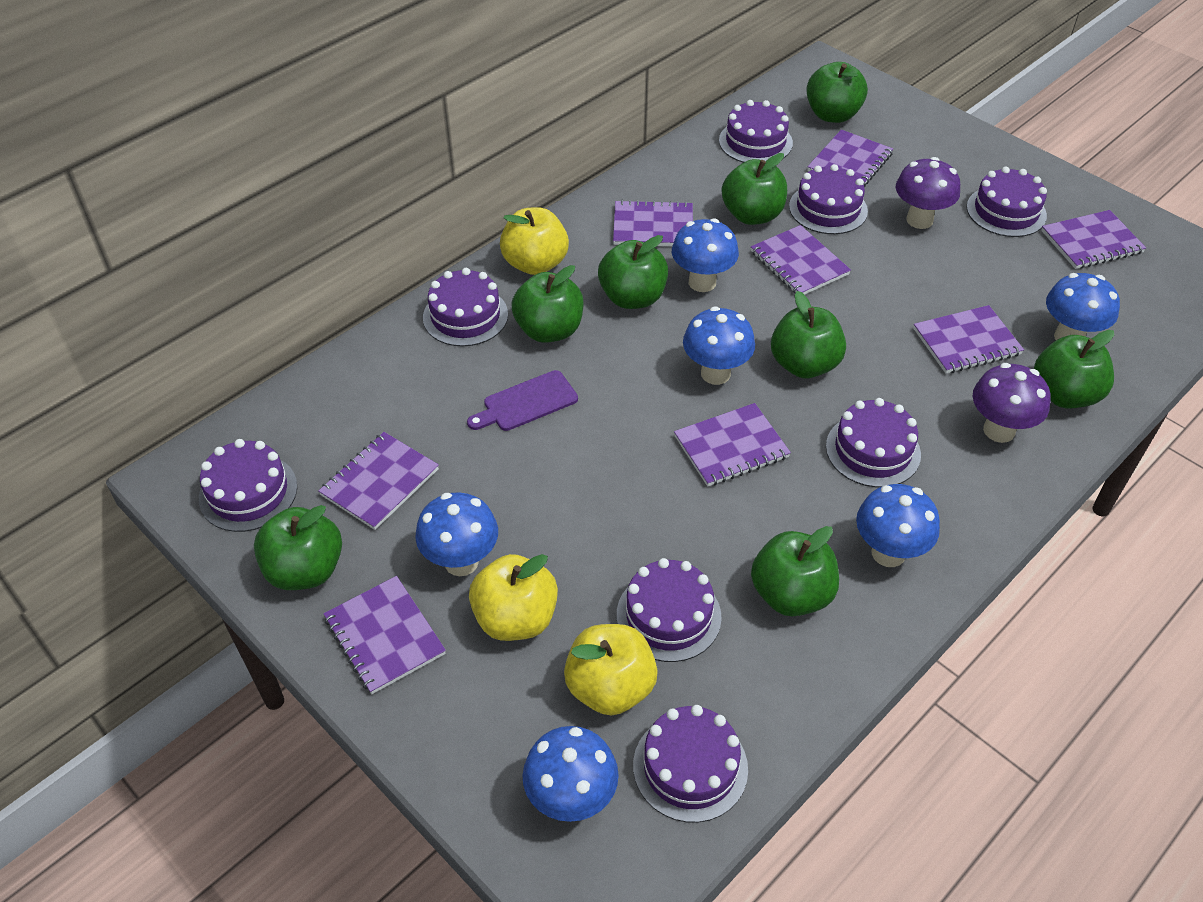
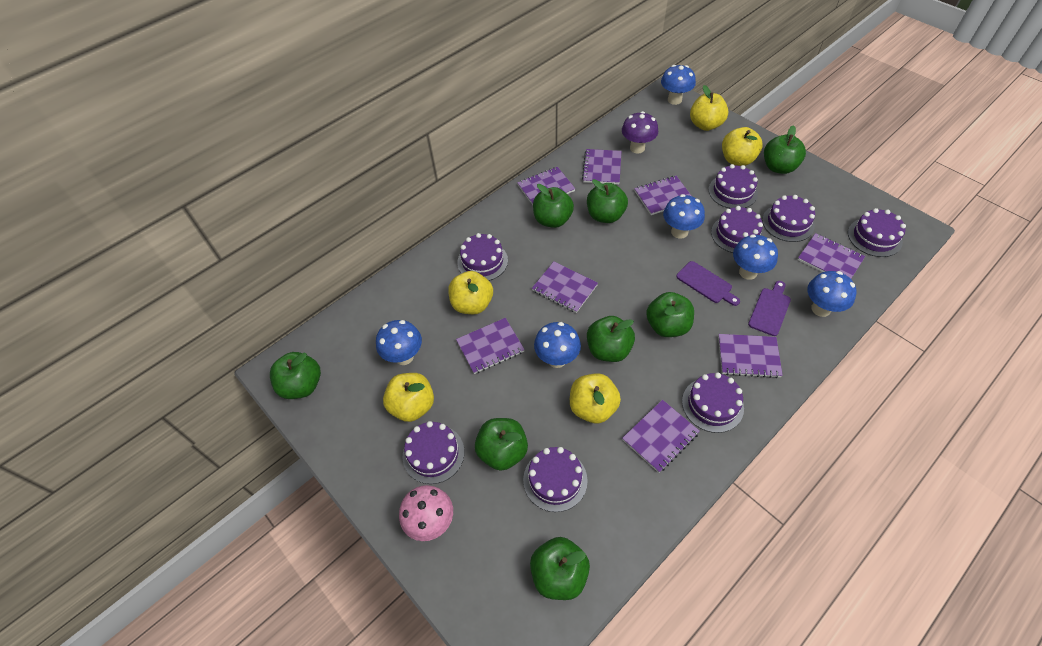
pink mushroom: none = 0 -> [399,485,453,541] = 1
purple cutting board: [467,370,578,431] = 1 -> [676,261,740,306] [748,281,791,336] = 2
purple mushroom: [895,157,960,229] [973,363,1051,443] = 2 -> [622,111,658,154] = 1
yellow apple: [469,554,558,641] [500,207,569,275] [564,624,658,716] = 3 -> [383,373,434,422] [448,271,493,314] [570,373,621,423] [690,85,729,131] [722,127,763,166] = 5

